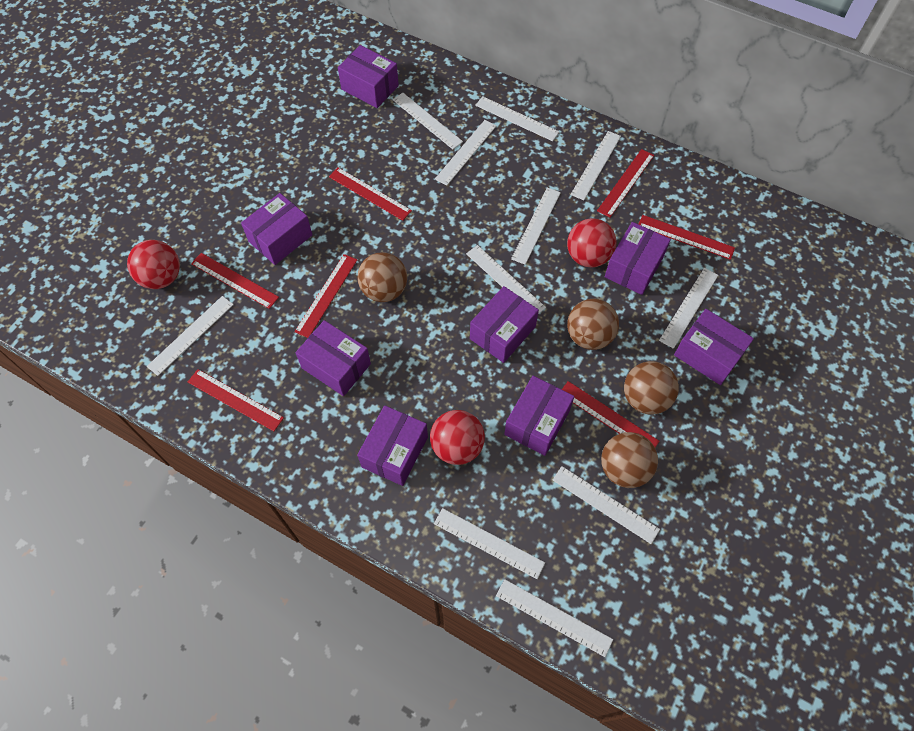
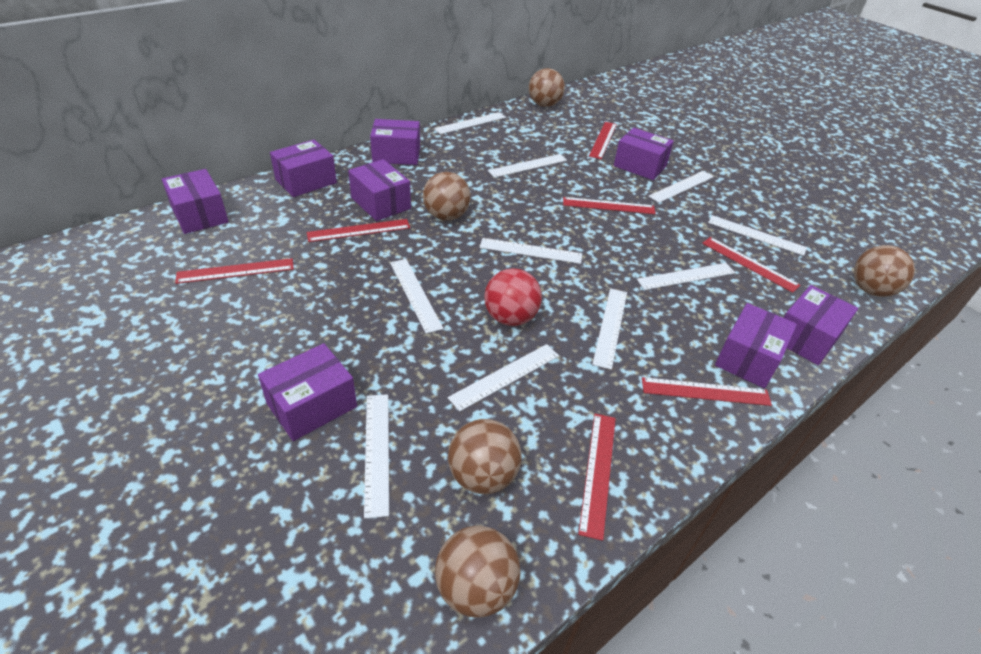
brown ball: [357,252,407,302] [567,299,619,350] [601,432,658,488] [624,361,679,414] = 4 -> [423,172,471,221] [435,526,521,618] [448,419,522,494] [529,68,565,107] [854,245,915,297] = 5
red ball: [127,240,180,289] [430,410,485,465] [567,218,616,267] = 3 -> [484,268,542,326] = 1
white ruler: [147,296,234,376] [393,93,463,149] [434,508,545,579] [435,120,496,186] [466,245,546,314] [475,96,559,141] [496,579,613,657] [511,188,561,265] [553,466,660,544] [571,131,621,200] [659,268,718,349] = 11 -> [364,394,389,518] [390,259,444,334] [434,112,506,134] [448,344,559,412] [480,238,582,264] [488,154,567,178] [592,288,627,370] [637,263,735,290] [648,171,714,203] [708,215,807,256] = 10

